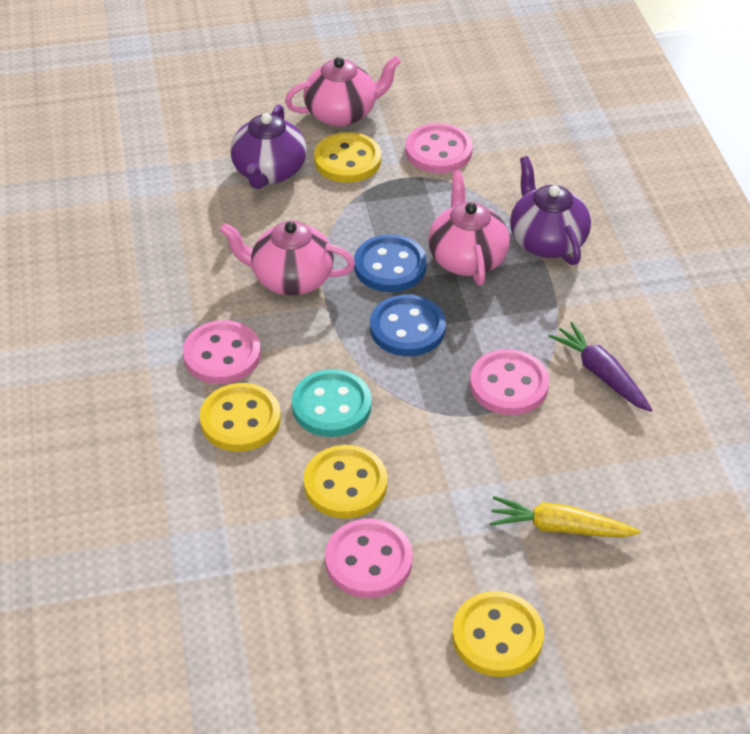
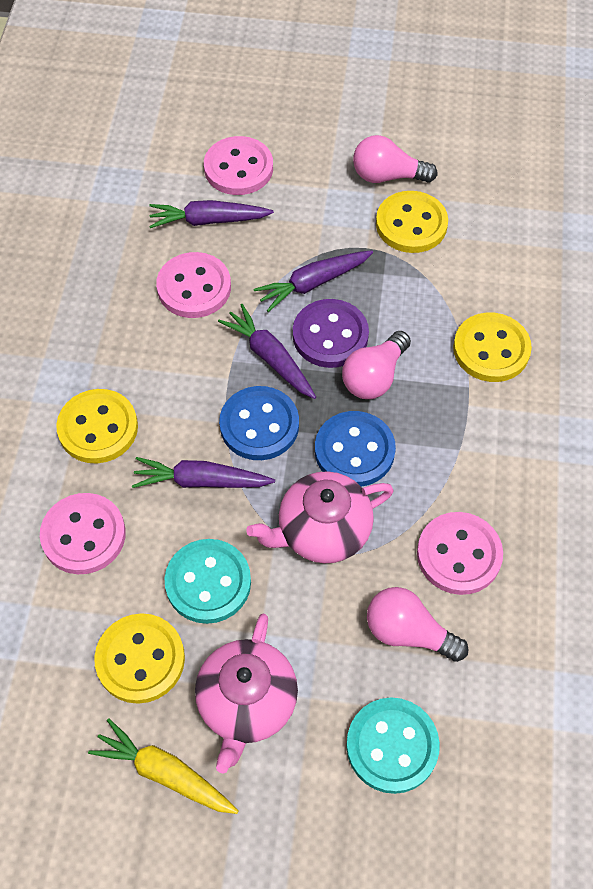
pink light bulb: none = 0 -> [342,331,411,399] [353,135,438,183] [367,587,469,662] = 3
pink teapot: [220,221,355,296] [285,56,401,127] [428,171,510,286] = 3 -> [195,614,298,773] [246,471,394,563] = 2
purple button: none = 0 -> [293,299,369,368] = 1
purple carrot: [548,322,652,412] = 1 -> [132,457,275,488] [149,200,274,228] [218,304,316,399] [253,250,373,312] = 4
purple teapot: [230,104,307,189] [510,156,591,265] = 2 -> none = 0
turquoise button: [292,369,372,437] = 1 -> [165,539,251,624] [346,697,440,794] = 2

